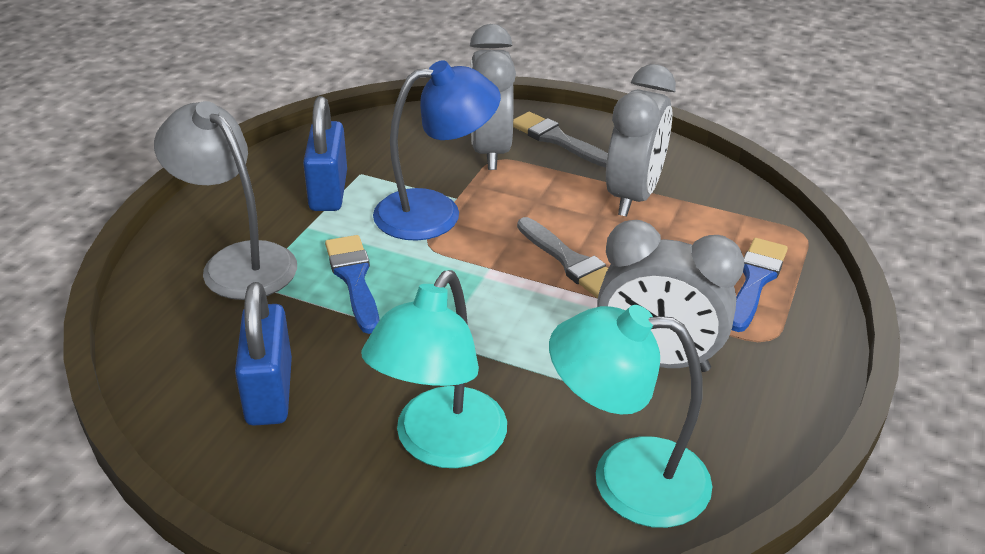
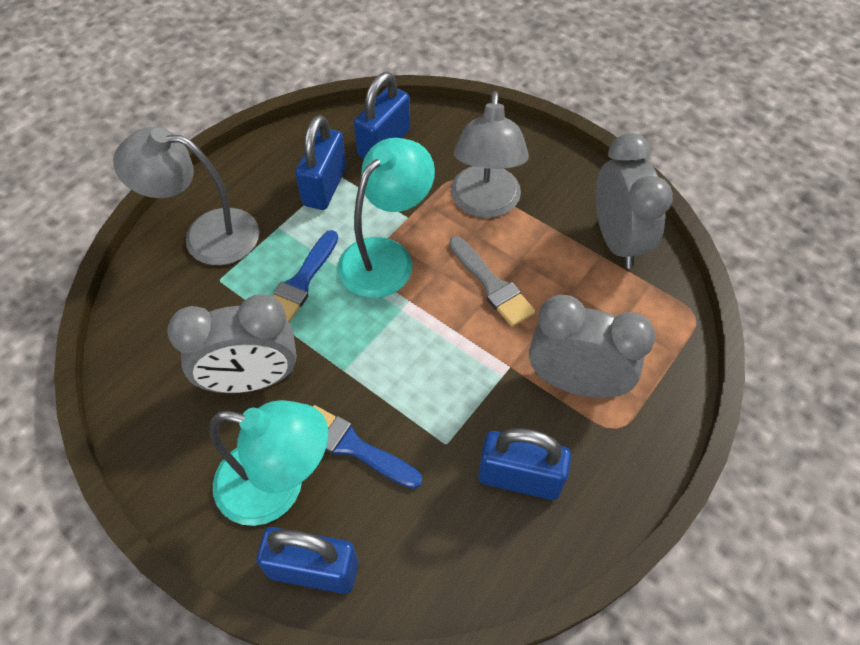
blue lamp: [373,60,501,241] = 1 -> none = 0
blue padlock: [235,282,292,426] [303,96,347,211] = 2 -> [257,527,358,594] [295,115,347,210] [354,72,410,158] [478,428,571,500] = 4
grey brush: [513,112,608,167] [517,217,608,298] = 2 -> [449,236,535,327] = 1
grey lamp: [154,101,297,300] = 1 -> [113,127,259,265] [451,91,529,218] = 2

